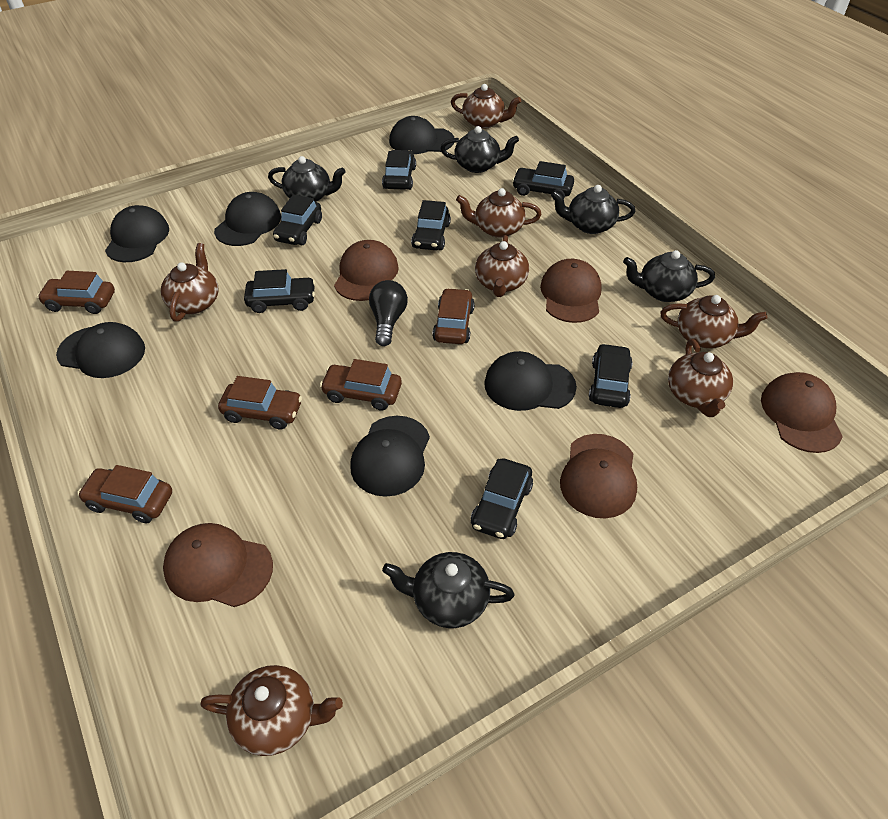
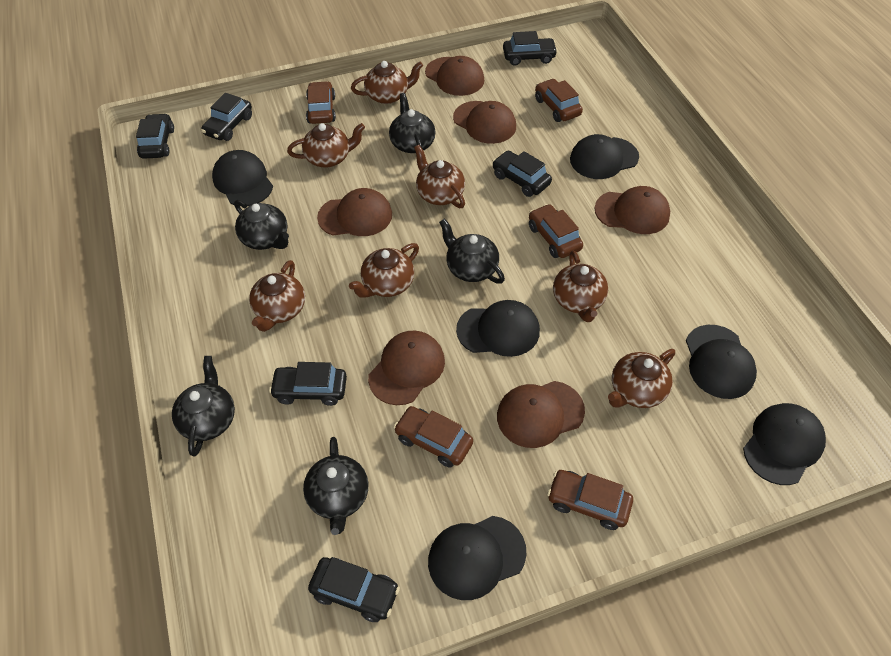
black car: [244,269,316,313] [273,195,322,245] [382,150,416,190] [411,200,451,250] [471,458,533,539] [512,161,574,199] [589,343,633,408] = 7 -> [136,113,174,159] [201,93,252,141] [269,362,347,406] [308,557,400,622] [492,151,552,197] [503,31,558,65] = 6
black light bulb: [369,280,408,346] = 1 -> none = 0
brown cap: [163,523,273,607] [334,240,399,301] [540,259,602,323] [560,434,637,519] [761,372,843,453] = 5 -> [317,188,392,236] [368,331,445,405] [425,56,484,96] [453,101,516,144] [497,381,585,448] [595,186,670,234] = 6

